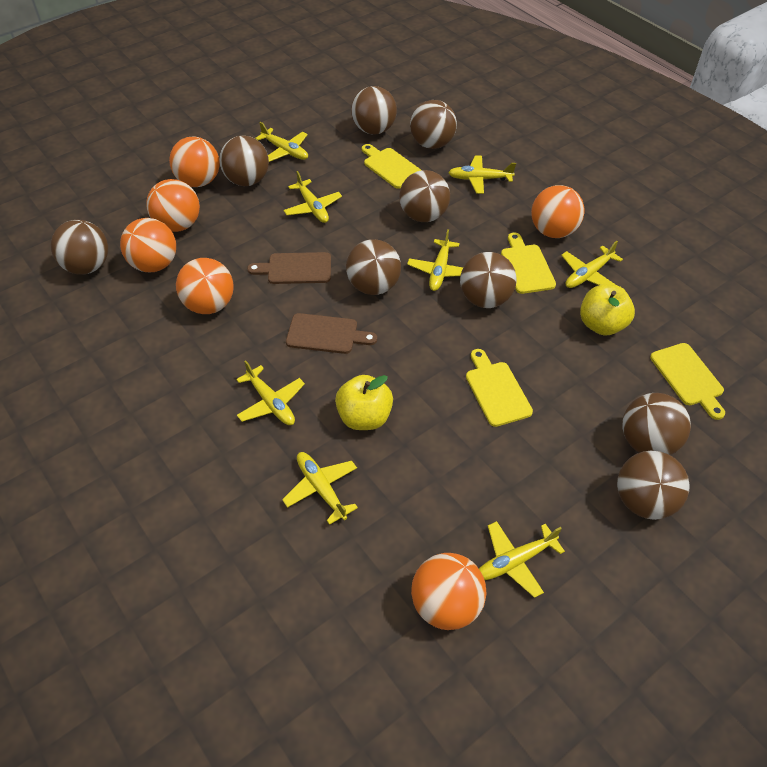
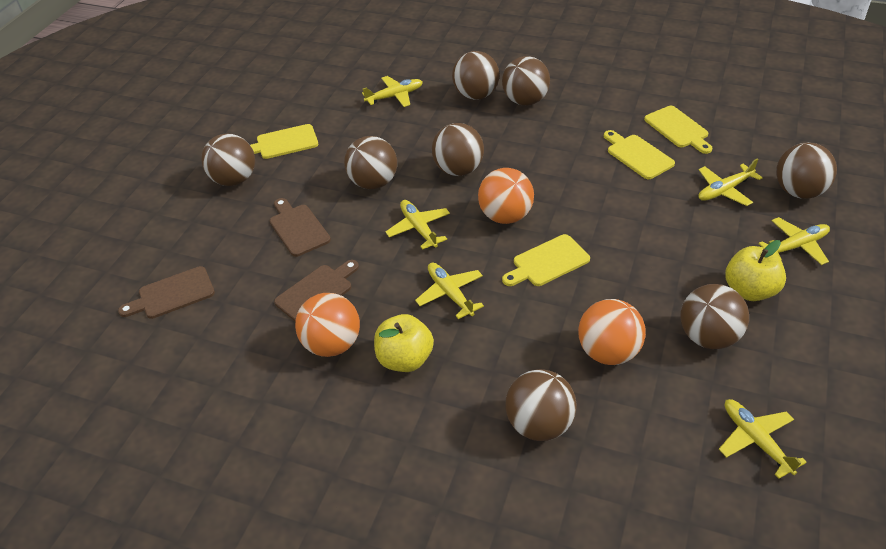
brown ball: [51,220,108,275] [219,135,269,186] [346,239,401,295] [351,86,397,135] [399,170,450,222] [410,100,457,149] [460,252,516,308] [617,451,690,520] [622,393,691,455] = 9 -> [201,134,255,186] [344,136,397,189] [432,123,484,176] [452,51,499,100] [502,56,550,105] [505,369,577,441] [680,284,749,349] [776,143,837,199] = 8
brown cutting board: [247,252,331,284] [286,313,377,354] = 2 -> [118,266,215,319] [270,198,331,257] [274,260,359,321] = 3
orange ball: [120,218,176,272] [146,179,200,232] [169,136,220,187] [176,258,234,314] [411,553,486,630] [531,185,584,238] = 6 -> [295,293,360,357] [478,168,534,224] [578,299,646,365] = 3
yellow plane: [236,360,305,425] [255,122,308,162] [282,452,358,525] [284,171,342,223] [407,229,463,291] [448,156,516,194] [479,521,565,598] [561,241,623,288] = 8 -> [362,76,423,107] [385,200,450,250] [415,263,484,319] [698,158,763,206] [719,399,807,479] [758,217,830,265] = 6

